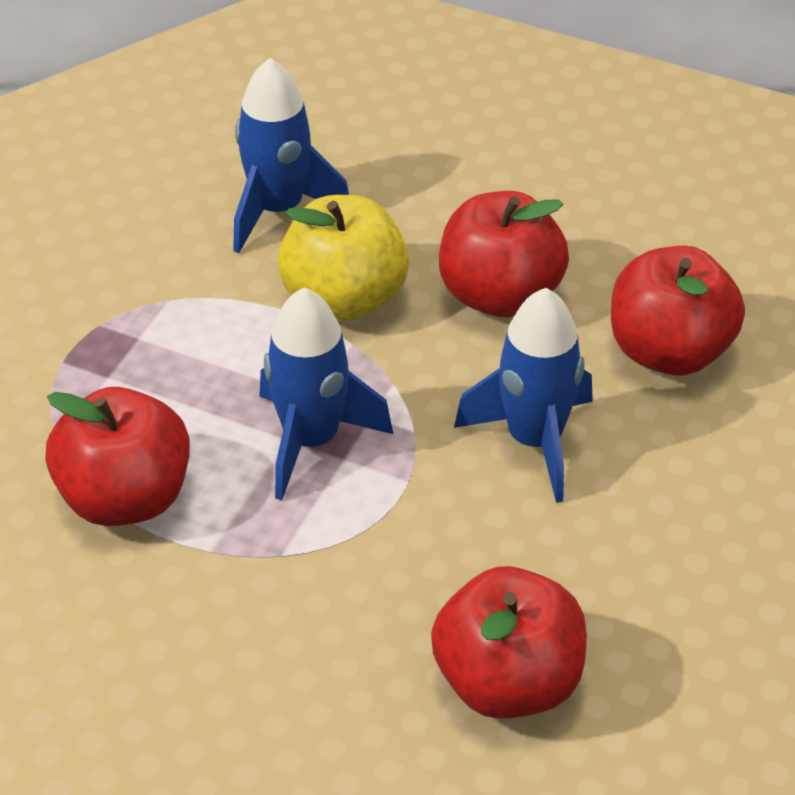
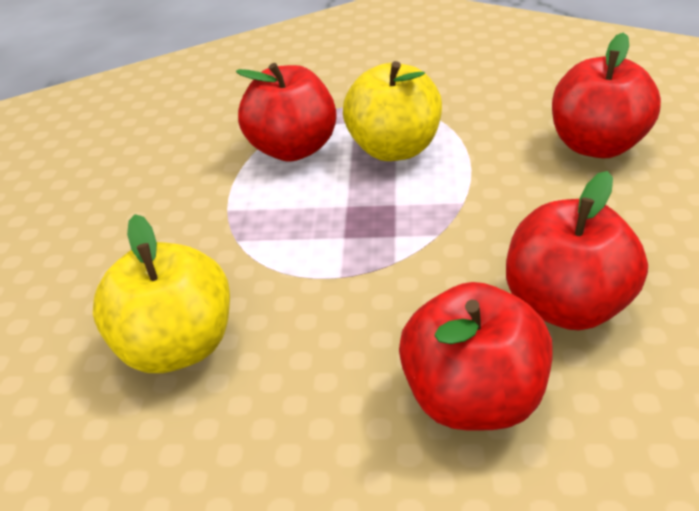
blue rocket: [233,58,349,253] [259,287,393,500] [454,288,593,503] = 3 -> none = 0
yellow apple: [277,195,409,321] = 1 -> [93,214,230,373] [343,61,442,161] = 2

